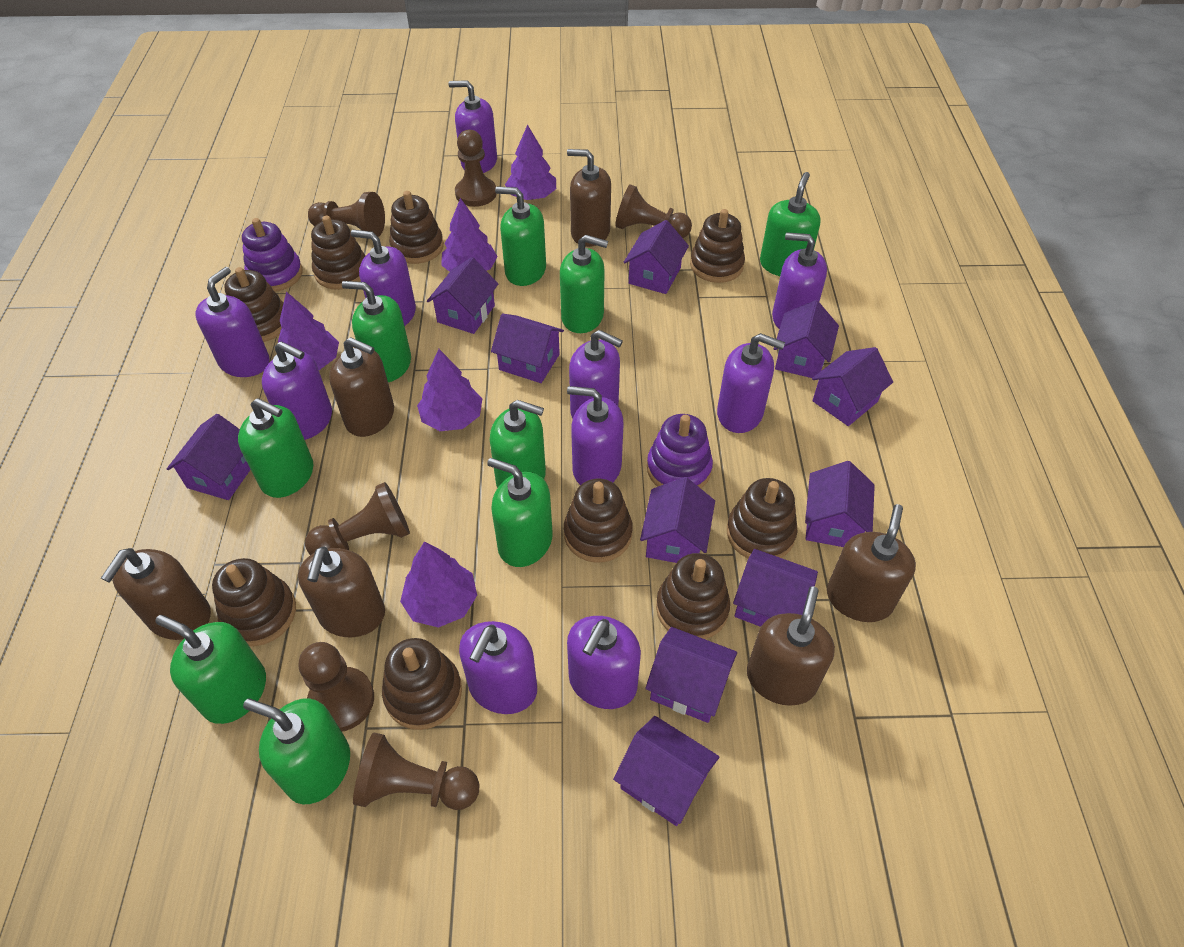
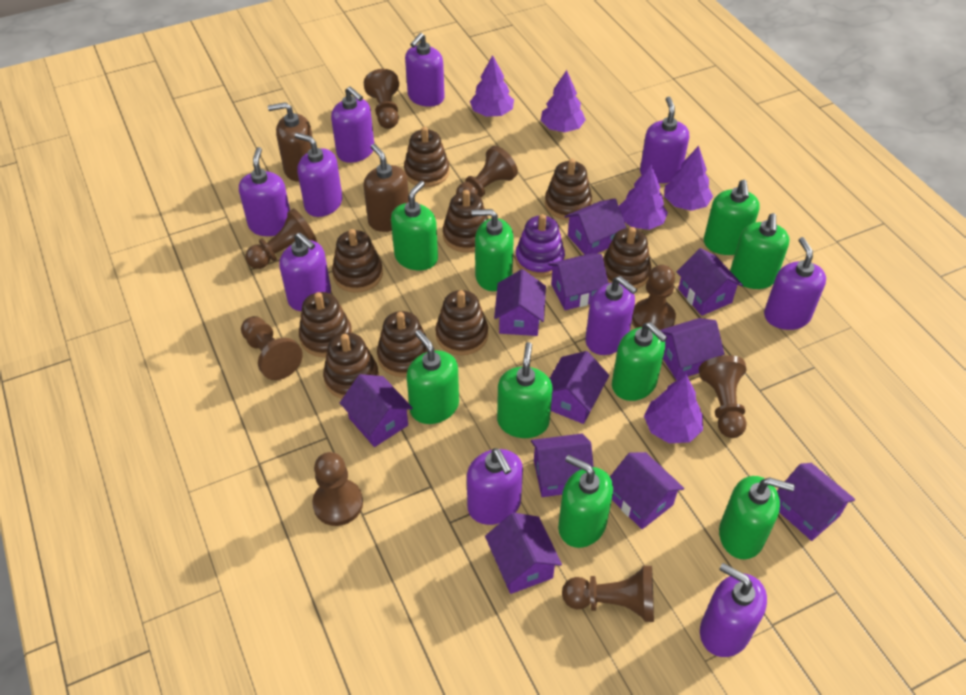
brown pawn: [299,642,374,731] [305,482,410,555] [308,192,385,237] [353,732,480,810] [455,130,497,207] [615,184,692,238] = 6 -> [241,316,303,380] [246,209,317,269] [312,452,363,526] [364,69,399,129] [456,146,518,197] [562,566,654,622] [632,265,676,330] [699,355,747,438] = 8
brown soap dispenser: [101,548,211,640] [298,547,385,637] [329,337,394,437] [567,149,611,247] [747,586,835,706] [827,504,916,622] = 6 -> [268,102,313,182] [363,144,409,232] = 2
purple stacking toy: [242,218,303,292] [647,414,713,488] = 2 -> [515,214,565,277] = 1

